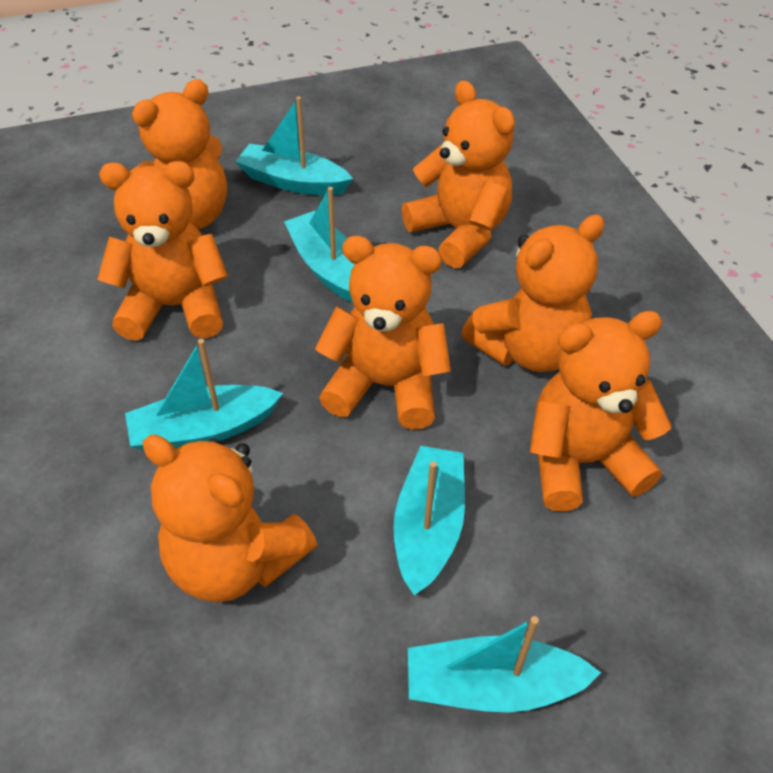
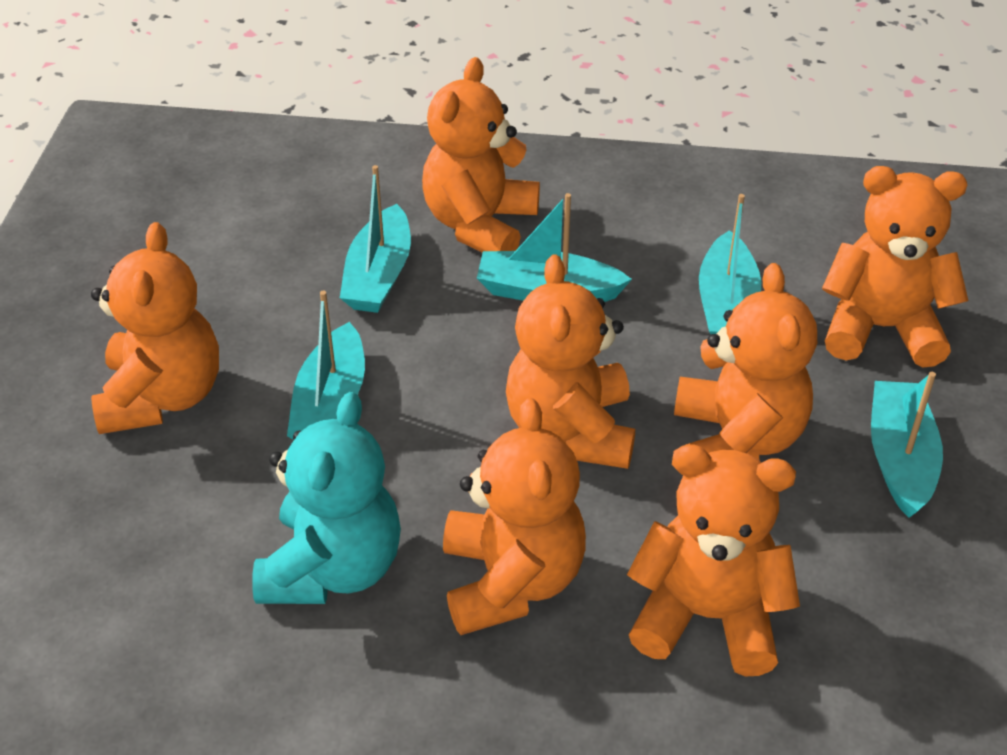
turquoise teddy bear: none = 0 -> [252,392,401,604] = 1

